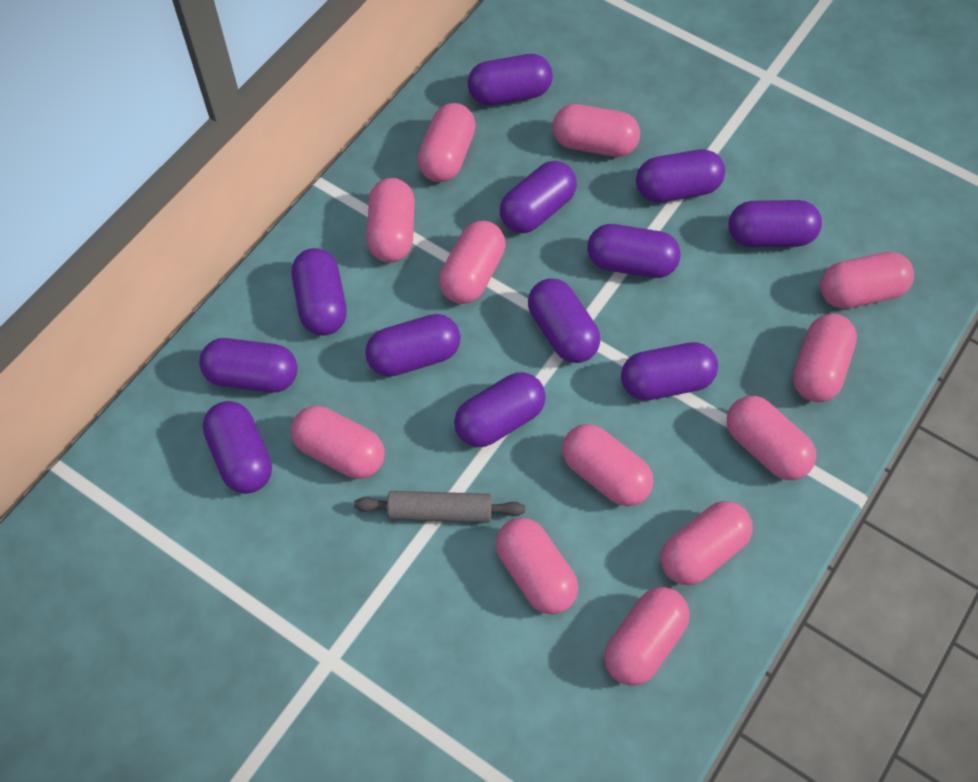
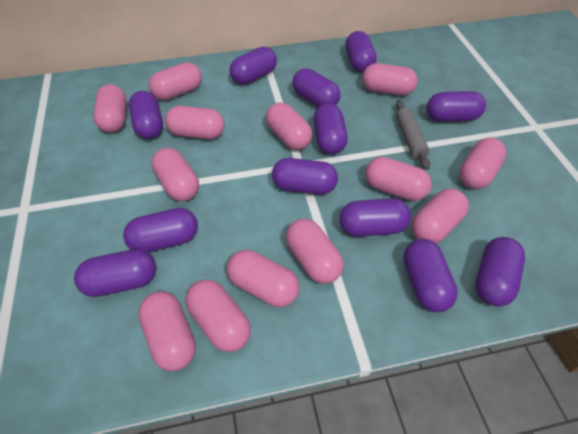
pink capsule: [291,406,385,478] [366,178,415,263] [418,103,476,182] [439,221,506,304] [496,518,578,615] [552,104,640,157] [562,424,653,506] [604,587,690,686] [661,501,753,585] [727,396,816,480] [793,314,857,402] [820,252,914,309] = 12 -> [93,84,127,133] [138,291,196,371] [149,62,202,100] [151,148,199,201] [165,106,225,139] [185,280,251,352] [227,250,299,307] [266,102,313,150] [286,219,344,284] [362,63,418,96] [365,157,432,201] [411,188,469,243] [459,137,506,189] = 13

